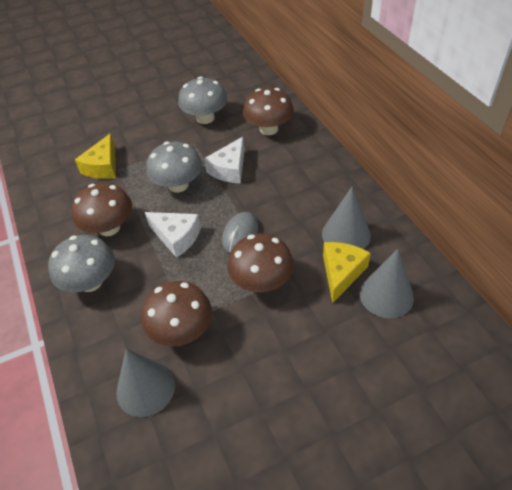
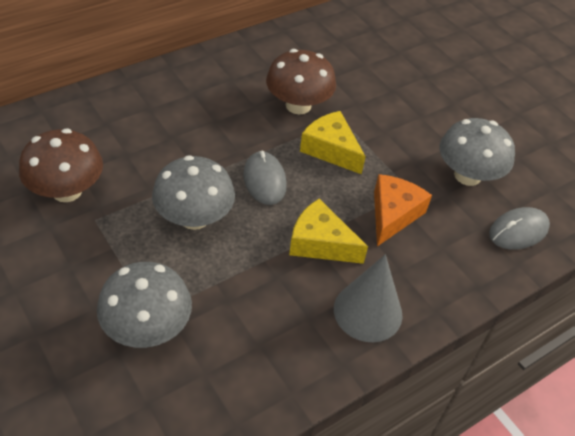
brown mushroom: [72,183,132,236] [141,281,212,347] [228,233,294,292] [243,88,294,135] = 4 -> [19,129,103,202] [266,49,336,114] = 2
grey cone: [116,349,175,417] [322,187,371,249] [360,249,414,318] = 3 -> [334,254,403,342] = 1
grey mouse: [222,212,258,253] = 1 -> [243,151,287,205] [489,207,550,250] = 2
orange cheese: none = 0 -> [374,174,432,246] = 1
white cheese: [145,212,201,258] [204,137,245,183] = 2 -> none = 0

